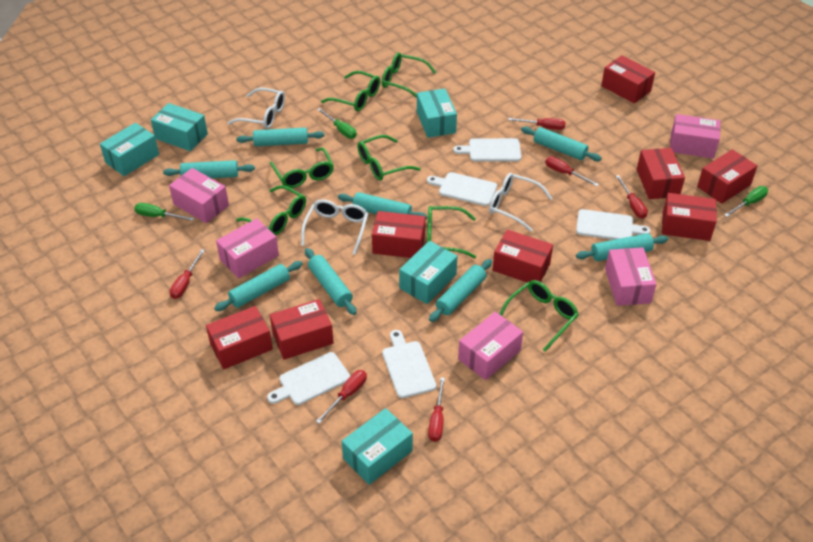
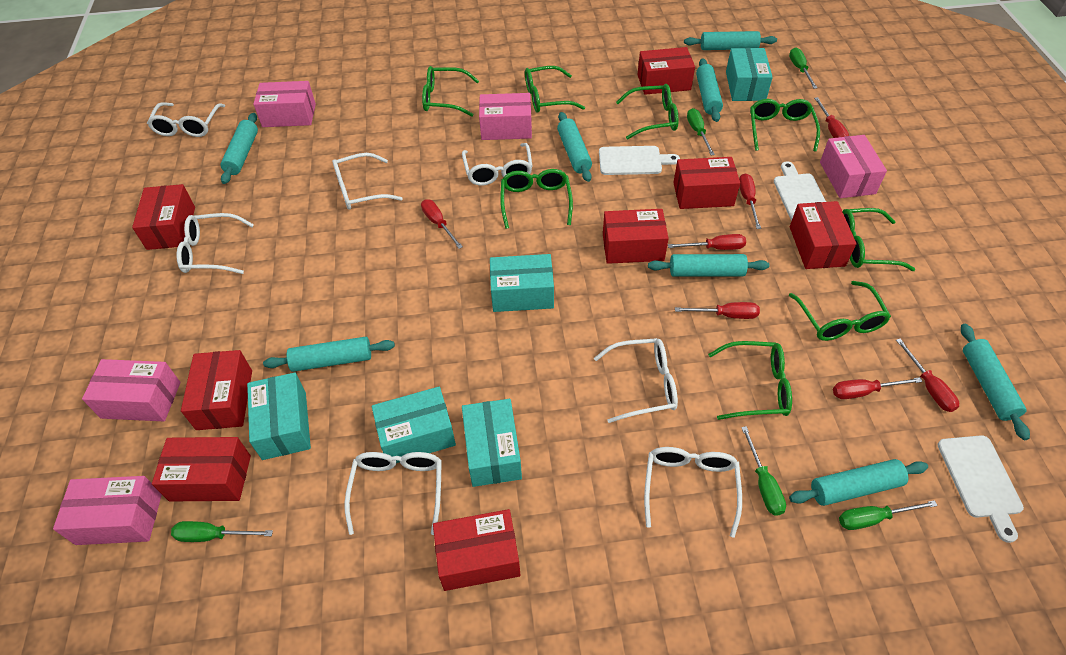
green glasses: [236,185,306,235] [270,148,334,188] [321,71,380,111] [357,135,421,181] [382,53,437,98] [427,206,476,258] [500,280,579,352] = 7 -> [422,66,479,117] [500,169,573,229] [525,66,585,113] [616,84,679,139] [708,341,792,420] [750,99,820,152] [789,281,891,341] [842,208,916,271] = 8
green screwdriver: [134,203,194,221] [317,108,357,139] [725,186,768,217] = 3 -> [171,521,273,542] [687,108,715,155] [741,426,786,516] [789,47,817,89] [839,500,938,530] = 5
red screwdriver: [170,249,205,299] [316,370,367,424] [428,377,445,442] [508,118,566,130] [545,156,599,186] [616,175,648,219] = 6 -> [421,199,463,249] [668,234,746,250] [675,302,760,319] [739,173,761,229] [814,97,849,138] [833,377,923,399] [896,339,959,412] = 7
white cutting board: [267,352,350,405] [382,330,436,398] [427,172,497,206] [453,138,521,161] [576,209,651,240] = 5 -> [599,146,680,175] [774,162,826,221] [938,435,1024,543] = 3
white glasses: [228,88,285,129] [301,199,368,255] [489,173,552,232] = 3 -> [147,102,225,137] [176,213,254,274] [332,153,403,210] [345,452,442,535] [462,143,533,186] [594,338,678,423] [644,447,742,538] = 7

